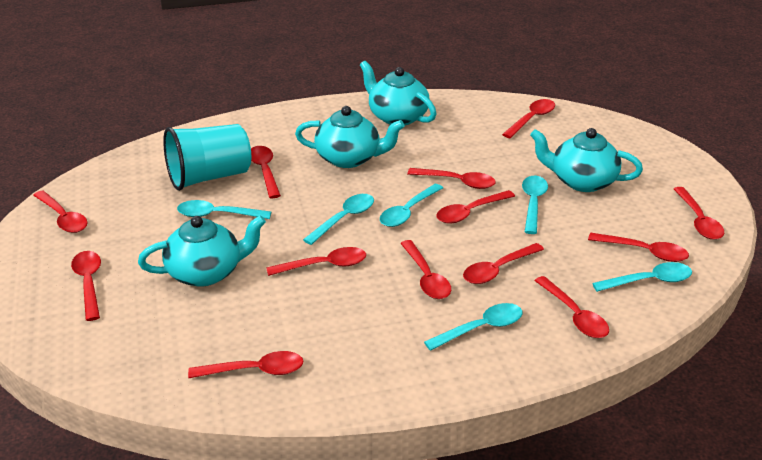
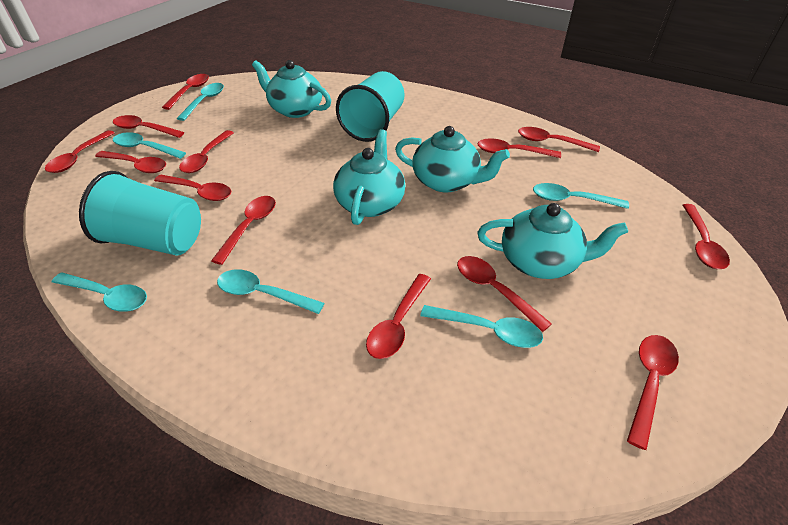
turquoise cup: [163,124,251,191] = 1 -> [79,171,201,256] [336,71,404,142] = 2

